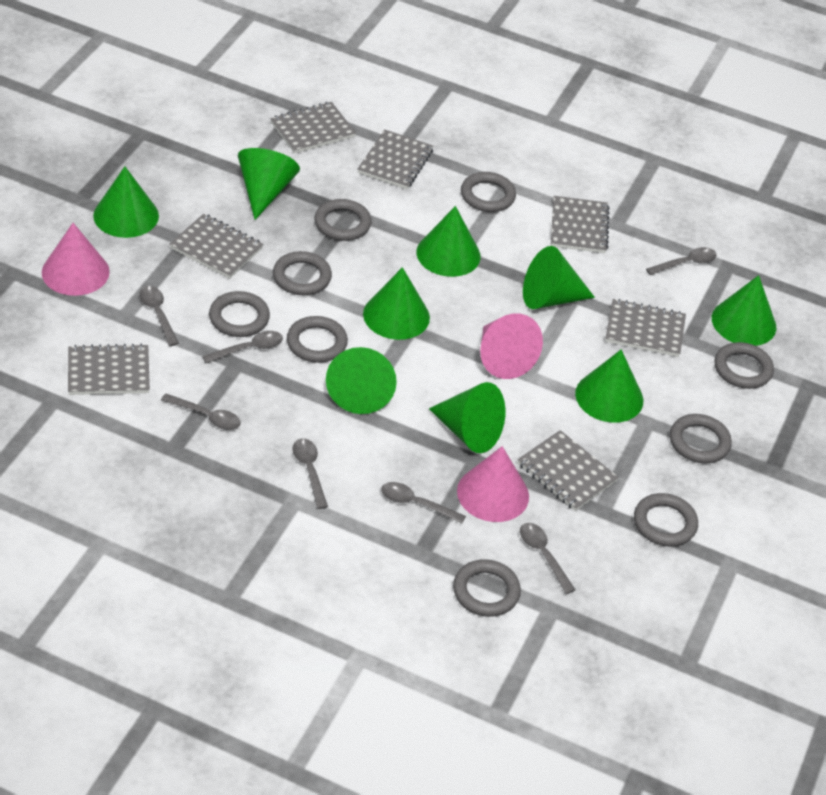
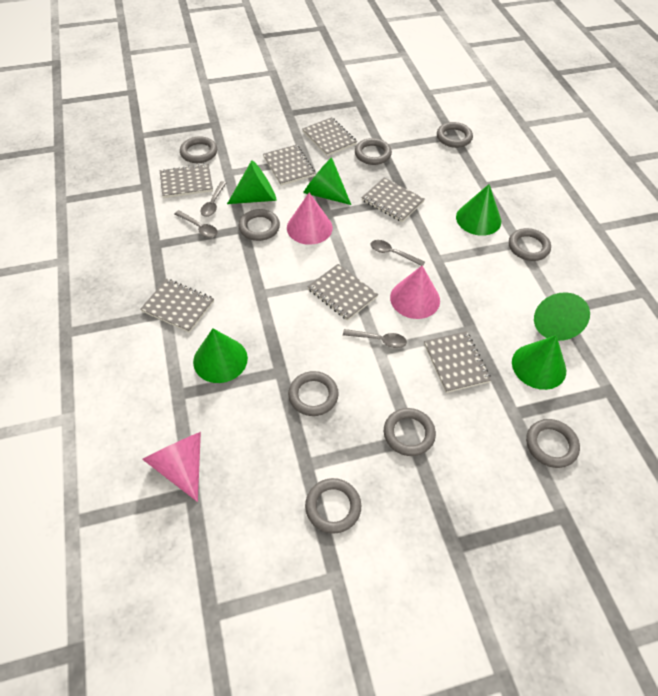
green cone: [93,167,159,238] [238,148,300,220] [326,347,397,414] [363,267,430,340] [416,206,480,277] [429,382,505,453] [523,246,595,309] [575,349,643,423] [712,275,776,346] = 9 -> [193,328,248,383] [227,160,277,204] [303,158,351,205] [456,184,501,236] [512,335,566,390] [534,292,590,341] = 6
grey spoon: [139,286,179,346] [161,394,241,430] [202,331,283,363] [292,438,328,509] [381,482,466,524] [520,523,575,594] [646,247,717,275] = 7 -> [174,210,218,238] [201,181,226,217] [343,329,407,348] [370,240,425,266] = 4

